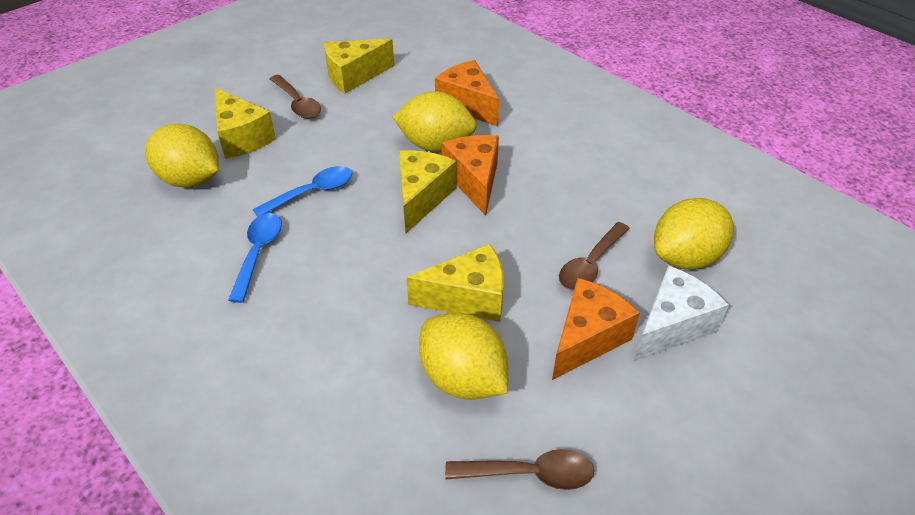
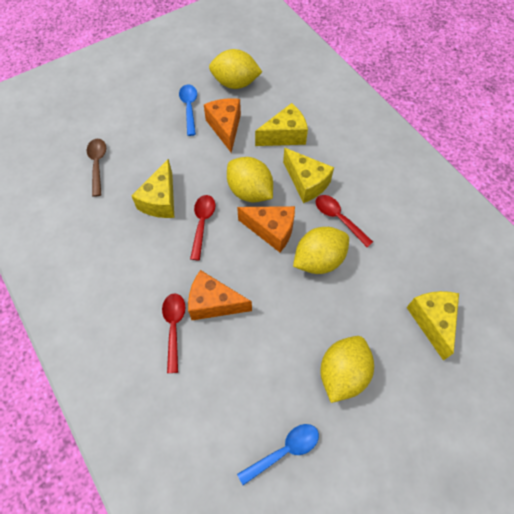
brown spoon: [270,75,321,118] [445,449,594,490] [559,222,630,290] = 3 -> [87,139,106,197] = 1
red spoon: none = 0 -> [162,293,185,373] [190,195,215,260] [316,195,373,247] = 3
white cheese: [634,265,729,361] = 1 -> none = 0

